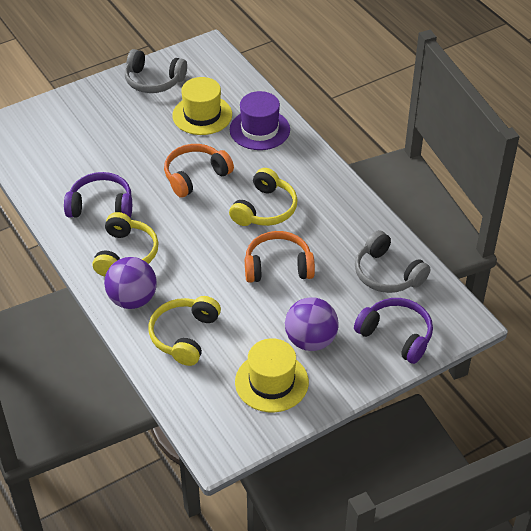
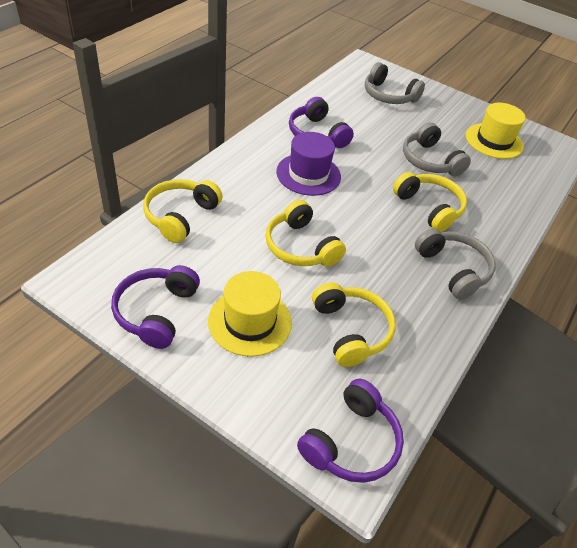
grey headphones: [125,49,187,93] [355,230,430,293] = 2 -> [365,62,425,104] [403,122,471,176] [415,229,496,300] = 3
orange headphones: [164,144,234,198] [245,231,315,283] = 2 -> none = 0
purple ball: [104,257,157,309] [285,297,339,351] = 2 -> none = 0
purple headphones: [64,172,132,218] [354,298,433,364] = 2 -> [111,265,200,349] [289,97,354,148] [297,379,404,483] = 3
yellow headphones: [92,212,159,276] [149,296,221,366] [229,168,298,226] = 3 -> [143,179,223,243] [265,200,346,267] [312,282,396,367] [393,172,467,232] = 4

